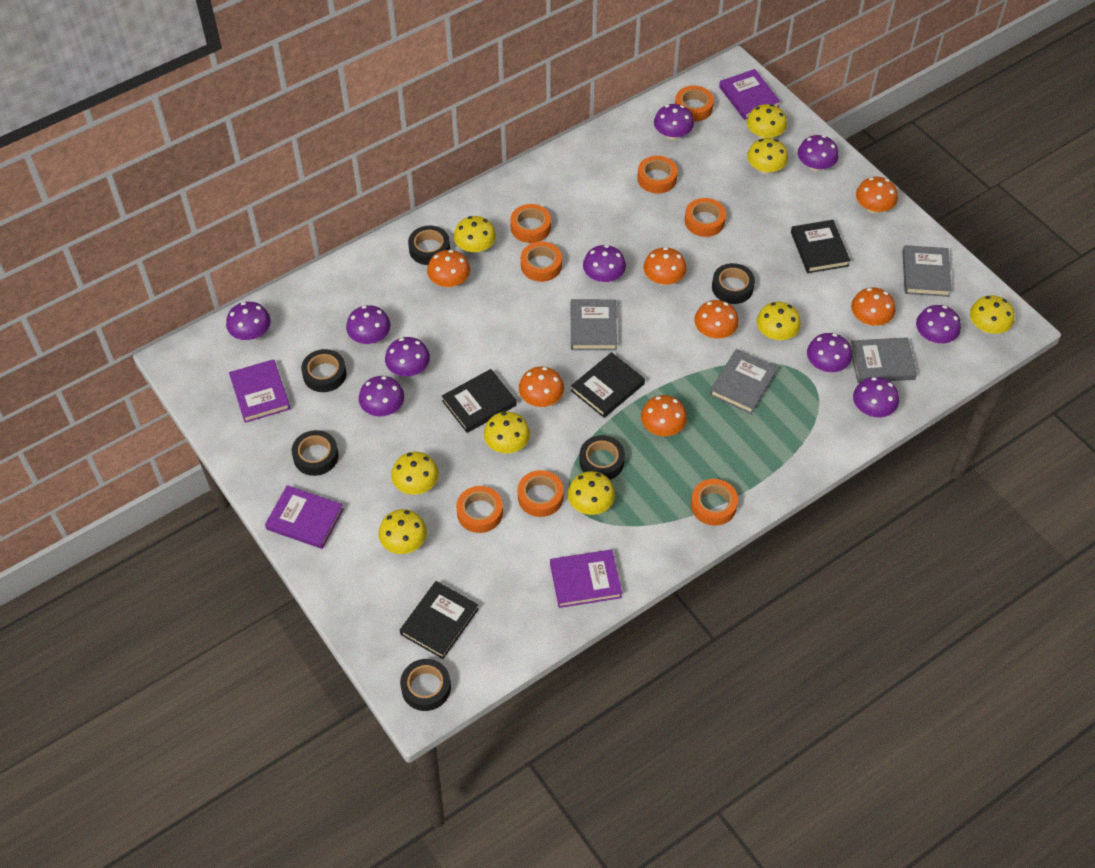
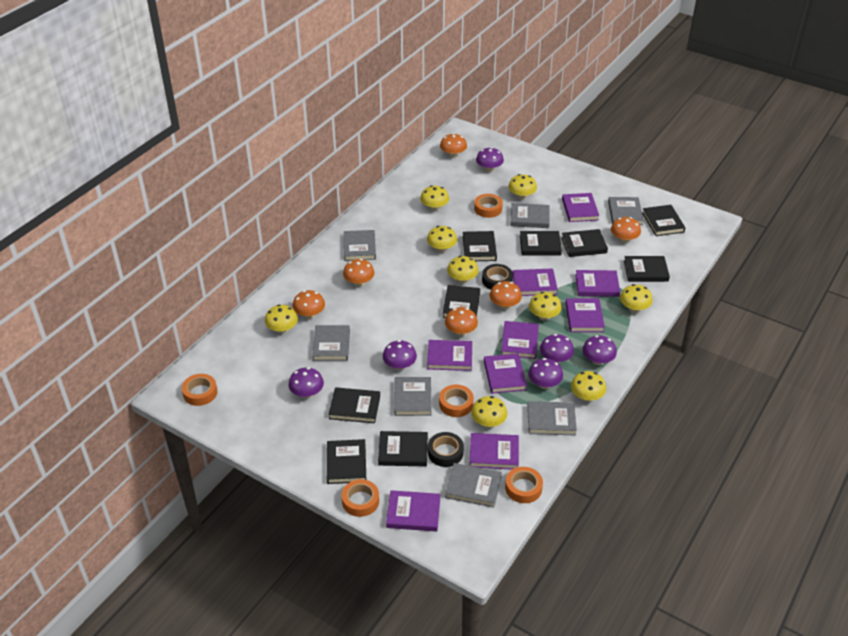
black book: [400,581,479,659] [442,369,517,433] [571,352,645,418] [791,220,851,273] = 4 -> [327,439,366,484] [328,387,380,423] [378,431,428,466] [443,285,480,318] [463,231,497,261] [520,231,562,256] [561,229,608,257] [624,256,670,282] [642,205,685,236] = 9
black tape: [292,430,339,476] [301,349,347,392] [400,659,451,711] [408,225,450,265] [579,435,625,480] [712,263,755,304] = 6 -> [428,432,464,467] [482,264,513,290] = 2
grey book: [571,299,617,350] [710,349,778,414] [850,337,917,383] [902,245,952,297] = 4 -> [312,325,350,361] [344,230,376,261] [394,377,432,416] [445,463,502,508] [510,203,549,228] [527,401,577,435] [608,197,644,225] = 7
orange mushroom: [427,250,470,288] [519,366,564,407] [641,395,687,436] [643,247,687,285] [694,300,739,339] [851,287,895,326] [856,177,898,214] = 7 -> [292,290,325,319] [343,259,375,287] [440,133,467,158] [445,307,478,336] [490,281,522,310] [611,217,641,243] = 6
orange tape: [456,486,503,533] [510,204,551,243] [518,470,564,517] [521,242,562,282] [637,156,678,194] [675,86,714,122] [685,198,726,237] [691,479,738,526] = 8 -> [182,374,217,406] [342,479,379,517] [439,385,474,417] [474,194,503,218] [505,467,543,503] = 5
purple book: [229,359,290,423] [265,485,344,549] [550,550,622,608] [719,69,780,120] = 4 -> [386,490,440,532] [427,340,472,371] [469,433,519,470] [484,353,527,394] [501,321,539,359] [513,269,558,296] [562,193,599,222] [566,298,605,332] [575,270,620,297] = 9
purple mushroom: [226,302,271,340] [346,305,391,344] [359,376,404,416] [385,337,430,377] [583,245,626,283] [654,104,694,140] [798,135,839,171] [807,333,852,372] [853,377,899,417] [916,305,961,343] = 10 -> [289,367,324,398] [383,340,417,370] [476,147,504,172] [528,358,563,389] [540,334,574,364] [582,335,617,365] = 6

